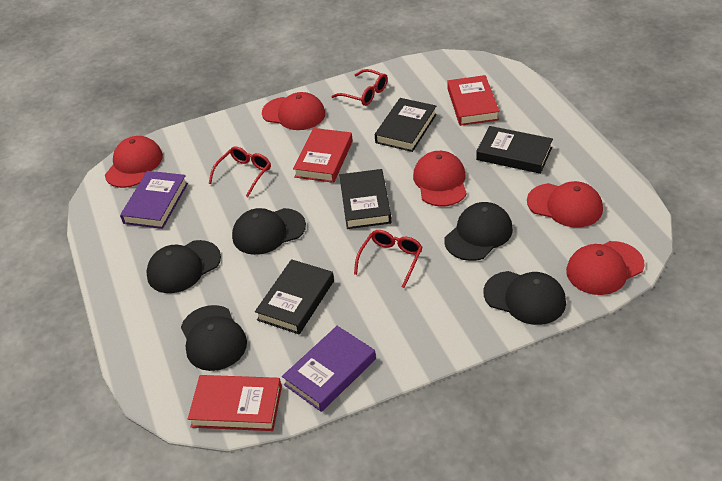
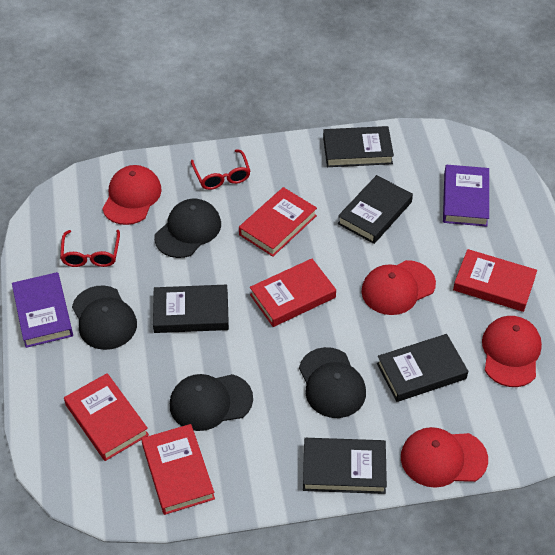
black book: [255,259,334,334] [340,169,391,229] [375,98,437,152] [476,126,553,174] = 4 -> [153,285,229,333] [303,438,387,494] [323,126,394,167] [338,175,413,244] [377,334,468,402] = 5
black cap: [146,240,221,293] [181,305,247,371] [232,208,306,255] [444,202,513,261] [483,271,566,325] = 5 -> [72,286,137,350] [154,199,221,258] [170,374,253,431] [299,347,366,418] = 4
red book: [188,375,282,431] [293,128,353,183] [447,75,500,126] = 3 -> [64,373,149,461] [141,424,215,515] [239,187,317,257] [250,259,336,327] [453,249,537,312] = 5
red cap: [105,136,163,188] [262,92,325,130] [413,151,467,207] [527,181,603,227] [566,241,645,295] = 5 -> [102,165,162,225] [361,260,436,315] [401,427,488,488] [482,316,542,387] = 4
red glasses: [209,146,271,197] [331,69,388,106] [354,230,423,288] = 3 -> [60,230,120,267] [191,149,250,190] = 2

